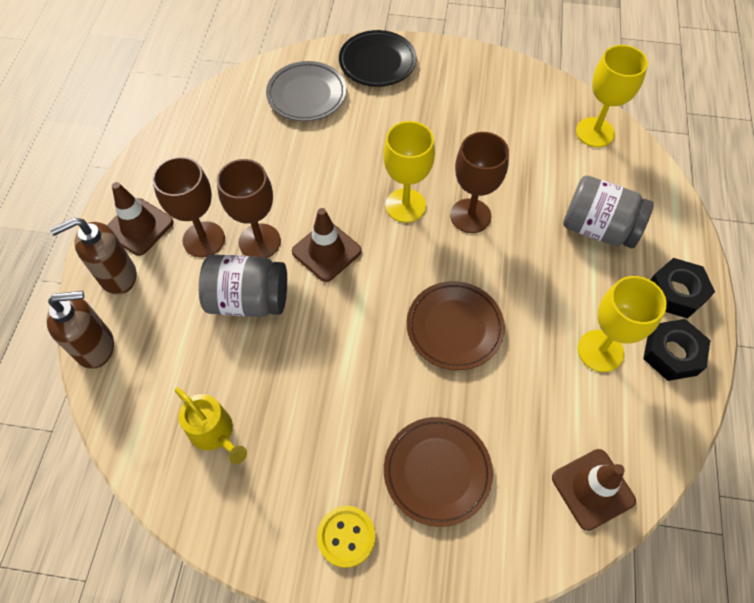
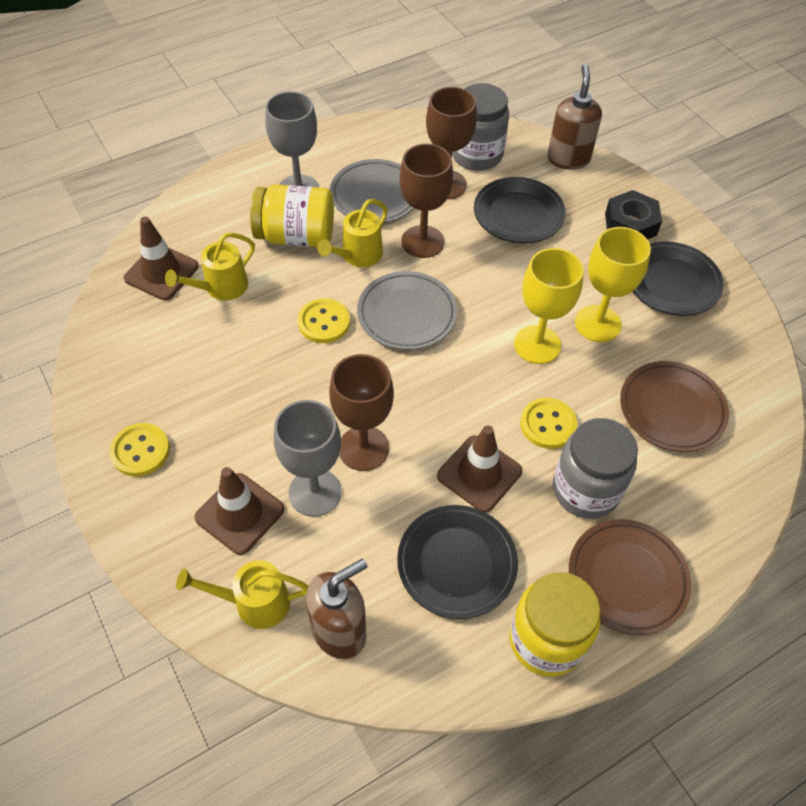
black nut: [643,319,710,381] [651,258,715,319] = 2 -> [605,190,662,240] = 1
black plate: [339,30,417,87] = 1 -> [397,505,518,619] [474,177,565,243] [633,242,724,316] = 3
grey goblet: none = 0 -> [265,91,319,188] [274,400,342,517] = 2
grey plate: [266,61,346,121] = 1 -> [330,159,413,223] [357,271,457,350] = 2
yellow button: [317,506,375,568] = 1 -> [110,423,170,477] [298,298,350,343] [520,398,577,449] = 3
yellow goblet: [383,121,435,223] [576,45,648,147] [578,276,667,372] = 3 -> [514,248,584,364] [575,227,651,342] = 2
yellow jar: none = 0 -> [250,185,334,247] [510,572,600,677] = 2
yellow watering can: [175,387,247,464] = 1 -> [165,233,255,301] [176,560,308,629] [317,199,388,267] = 3

